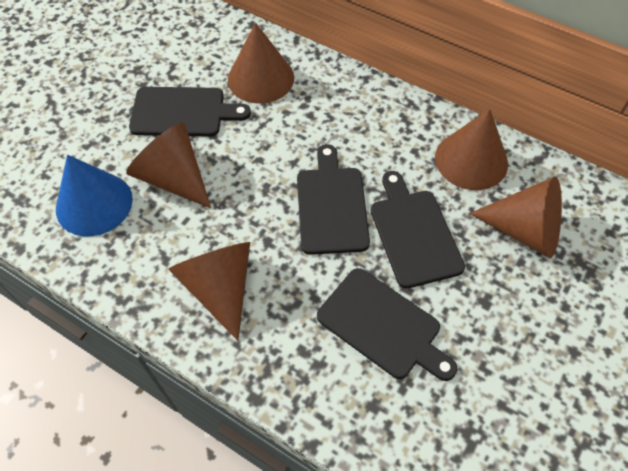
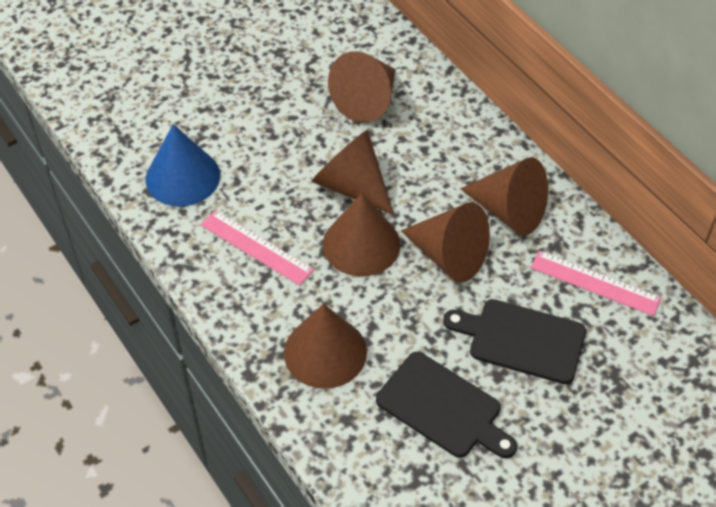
black cutting board: [129,87,251,137] [297,144,370,255] [317,268,457,381] [371,171,465,288] = 4 -> [376,352,517,458] [443,299,586,384] = 2
brown cone: [126,123,211,208] [168,242,250,341] [228,23,294,104] [435,109,508,190] [469,176,562,258] = 5 -> [284,304,367,389] [312,130,394,215] [323,193,401,276] [328,51,396,123] [401,202,490,282] [460,157,548,236] = 6
pink ruler: none = 0 -> [201,210,314,286] [531,251,661,316] = 2

